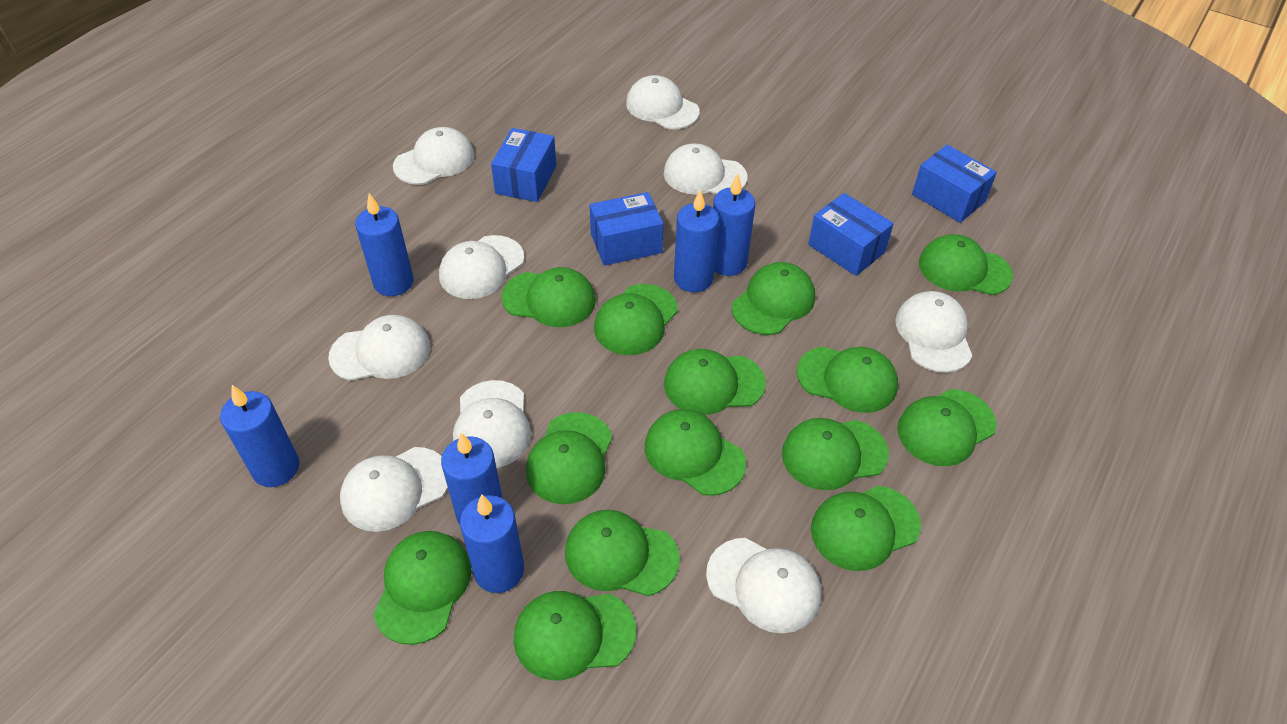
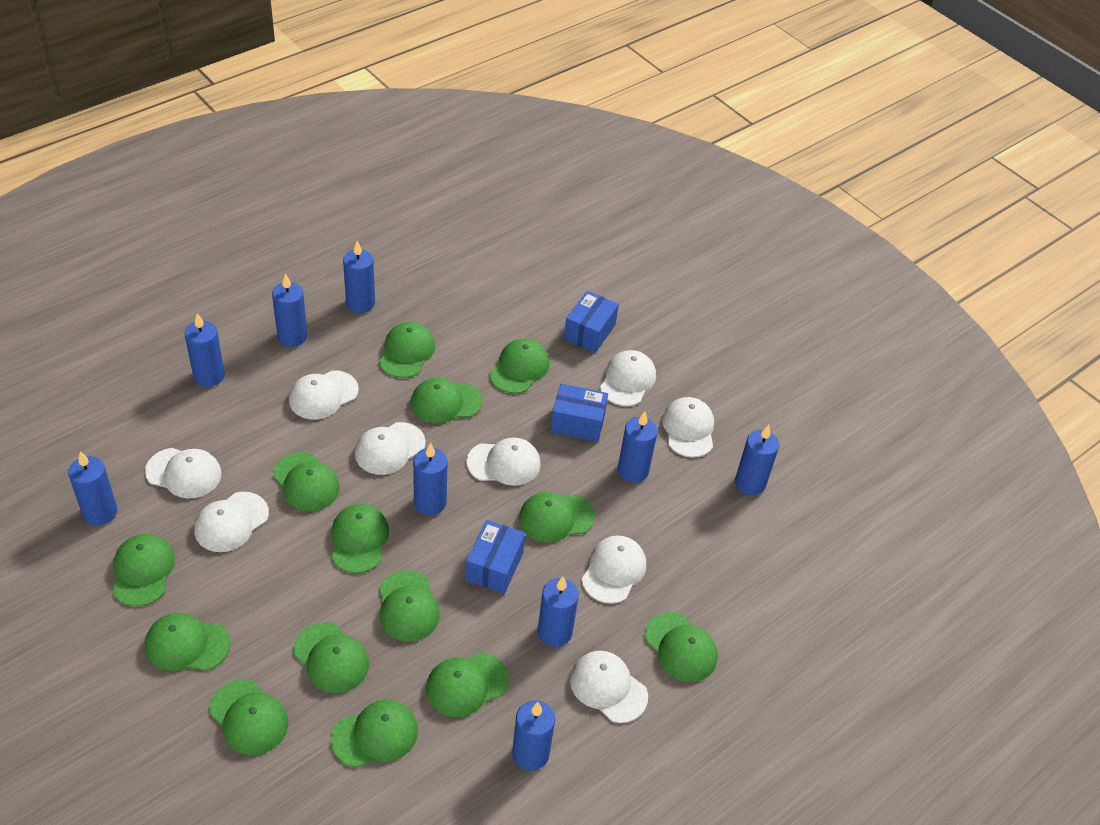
blue box: [491,128,556,202] [590,192,663,266] [808,193,894,276] [912,145,997,223] = 4 -> [466,520,525,594] [551,384,608,442] [564,291,619,353] = 3
blue candle: [220,385,299,487] [355,193,414,296] [441,432,502,524] [460,494,524,593] [674,190,719,292] [713,174,755,276] = 6 -> [68,451,118,525] [185,313,225,387] [272,273,308,347] [343,241,375,313] [413,442,448,515] [512,700,555,771] [538,577,579,647] [618,412,658,483] [735,425,779,495] = 9

